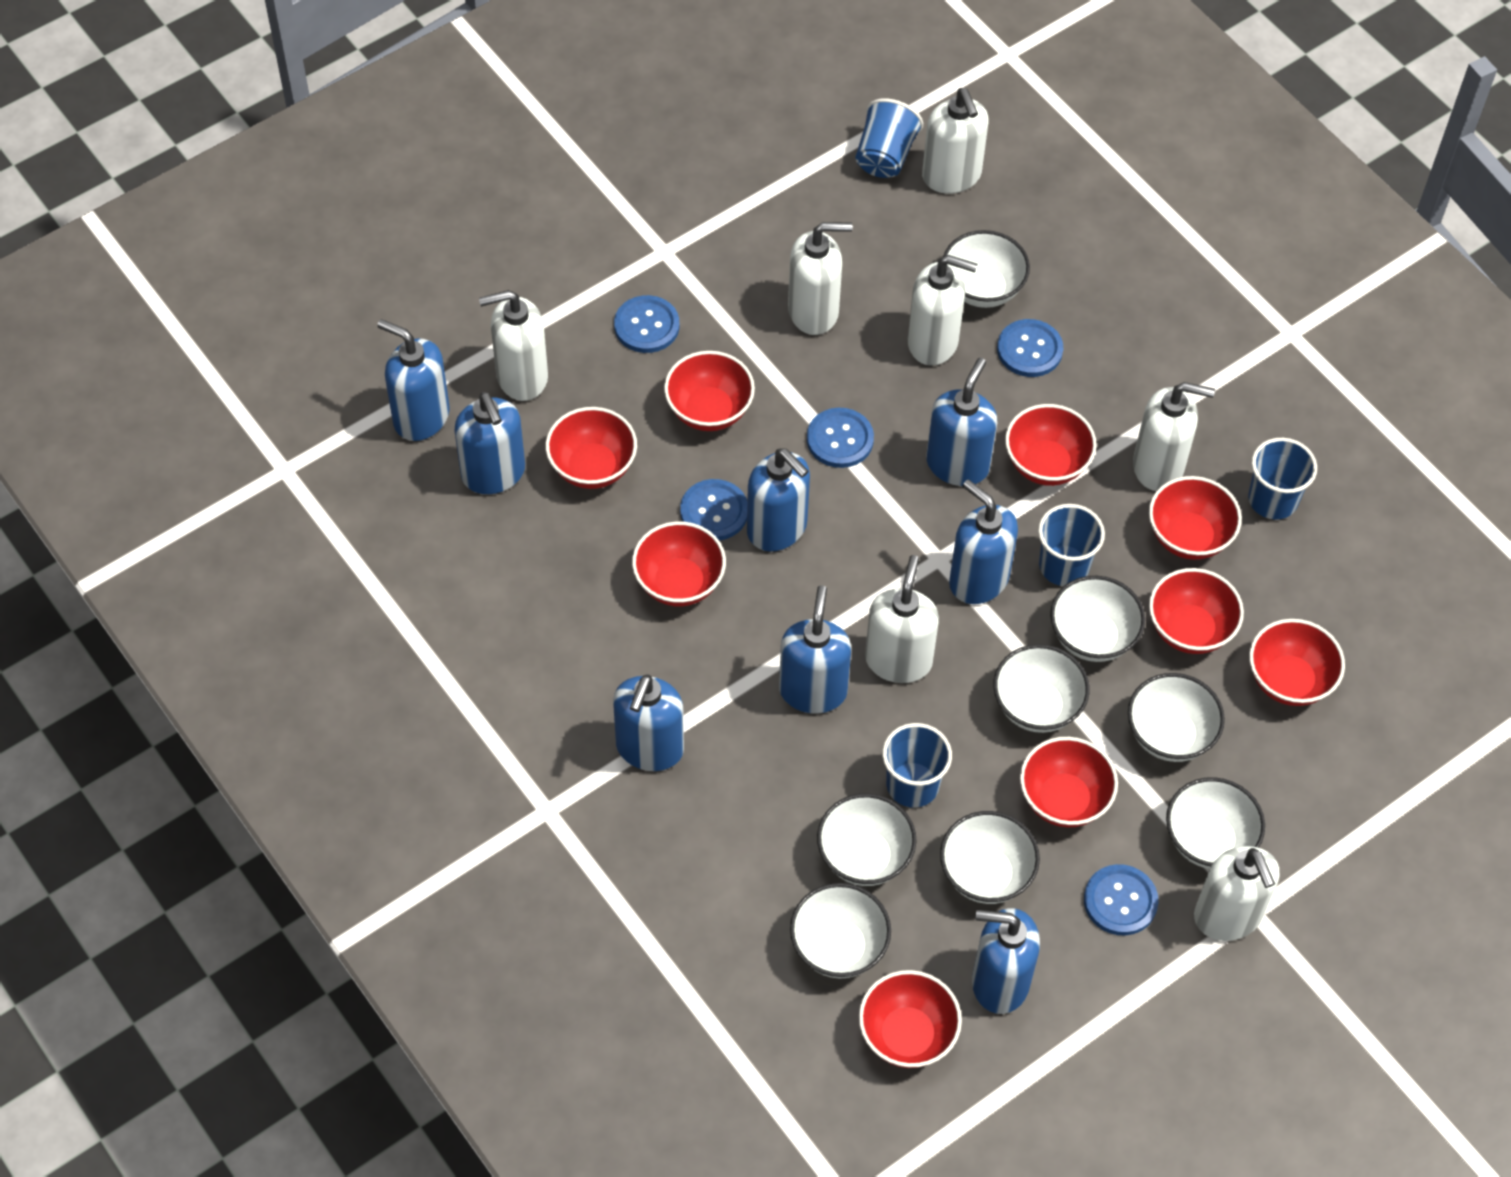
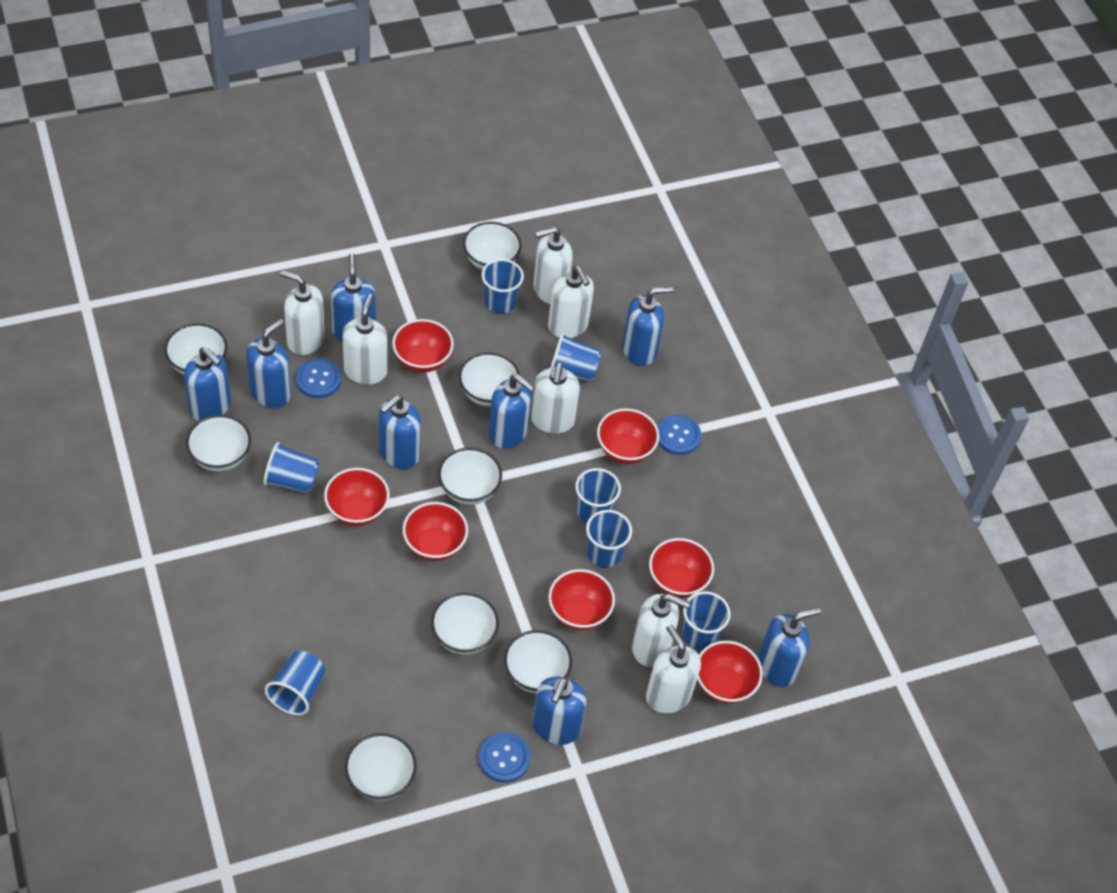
blue button: [614,295,679,353] [680,479,747,541] [807,408,874,468] [997,319,1063,377] [1084,864,1158,936] = 5 -> [296,358,342,398] [479,732,531,783] [657,415,701,455] = 3
blue cup: [856,98,923,178] [882,723,952,808] [1038,504,1105,586] [1248,438,1317,520] = 4 -> [263,442,320,493] [265,651,326,715] [481,259,524,313] [550,333,601,382] [575,468,621,523] [586,510,632,567] [682,591,731,650] = 7
red bowl: [546,407,637,489] [632,521,726,606] [664,351,755,431] [859,970,962,1068] [1005,404,1097,486] [1020,737,1118,827] [1149,476,1242,560] [1149,568,1244,654] [1249,619,1345,706] = 9 -> [324,468,390,526] [392,319,454,372] [403,502,468,561] [549,569,615,630] [597,408,659,464] [649,538,714,598] [697,641,763,704] = 7

